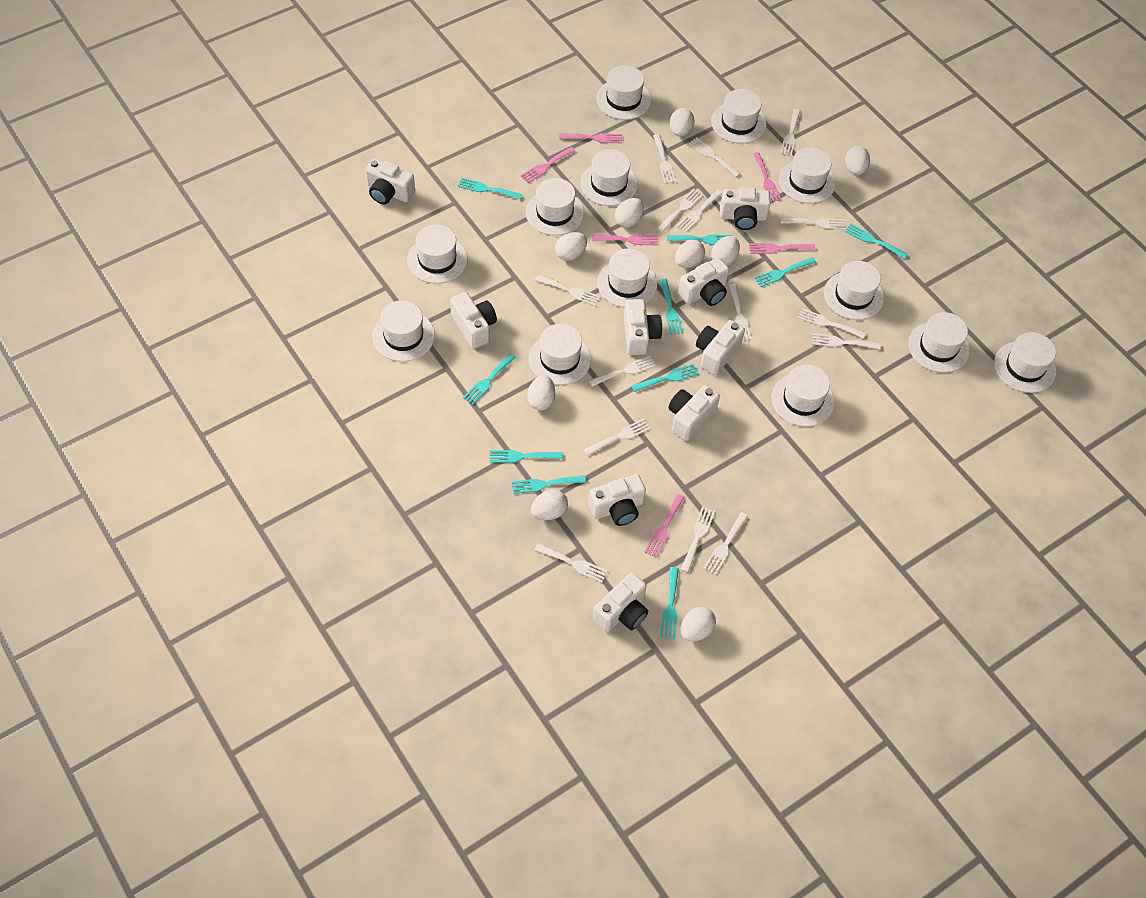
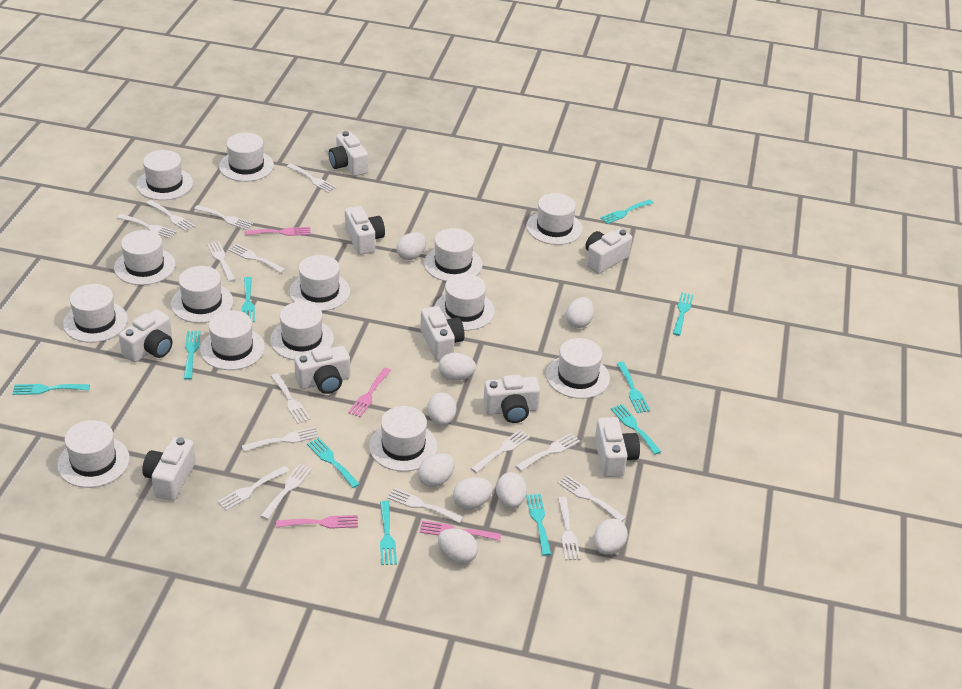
pink fork: [520,147,575,183] [559,133,622,143] [592,235,658,245] [645,494,684,558] [749,243,815,254] [753,152,782,202] = 6 -> [245,227,311,236] [276,515,358,529] [348,368,391,417] [420,521,501,541] = 4
white hat: [372,300,435,362] [407,224,467,284] [526,178,584,236] [529,324,591,385] [580,149,638,206] [596,65,651,120] [597,249,657,308] [711,89,767,144] [771,365,835,427] [779,147,836,204] [824,261,884,320] [908,312,970,373] [994,332,1056,393] = 13 -> [57,420,130,488] [63,284,128,343] [114,230,175,285] [136,150,193,200] [171,266,233,323] [200,310,265,370] [219,133,274,182] [270,301,334,360] [289,255,350,311] [369,406,438,472] [424,228,483,282] [435,274,495,331] [526,193,583,245] [546,338,610,399] = 14

